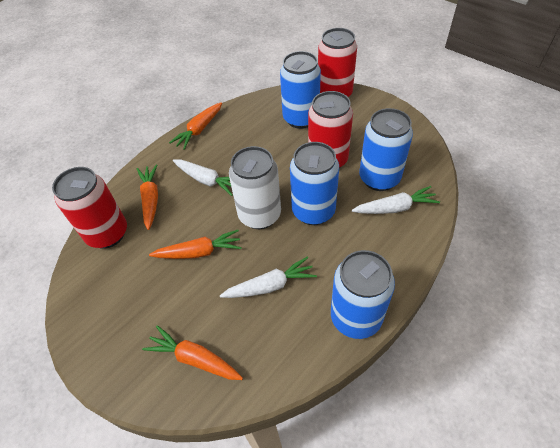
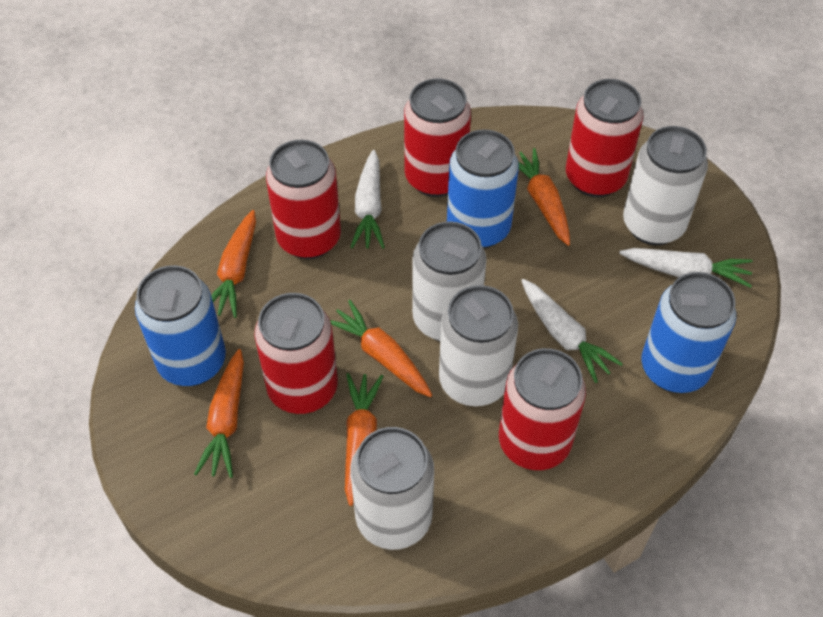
blue can: [280,51,321,129] [290,142,339,225] [331,250,395,339] [359,108,413,191] = 4 -> [135,265,226,386] [447,129,519,249] [642,272,736,393] = 3
orange carrot: [137,164,158,230] [142,325,243,380] [149,230,242,259] [169,102,222,150] = 4 -> [194,349,244,478] [211,210,256,318] [330,300,432,397] [345,373,383,506] [518,148,570,246] = 5
red can: [52,167,127,249] [308,91,353,168] [318,28,357,97] = 3 -> [254,293,338,414] [266,140,341,259] [404,78,471,197] [499,348,586,470] [566,79,643,197] = 5
white can: [229,146,281,229] = 1 -> [350,427,434,550] [412,221,487,341] [439,285,518,406] [623,126,708,245] = 4

